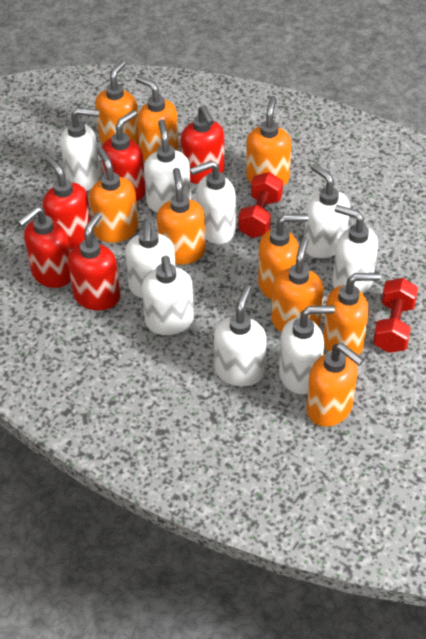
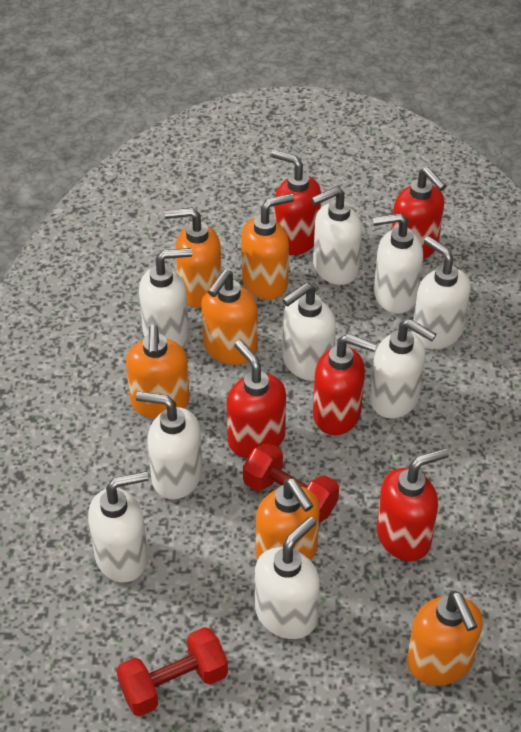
orange soap dispenser: [89,148,138,243] [95,60,139,145] [136,76,179,161] [157,168,206,265] [246,96,291,186] [258,214,308,300] [271,236,324,332] [306,343,364,427] [323,273,380,355] = 9 -> [126,325,190,419] [164,207,221,308] [201,270,258,365] [241,193,294,300] [256,478,320,561] [407,591,483,686] = 6

